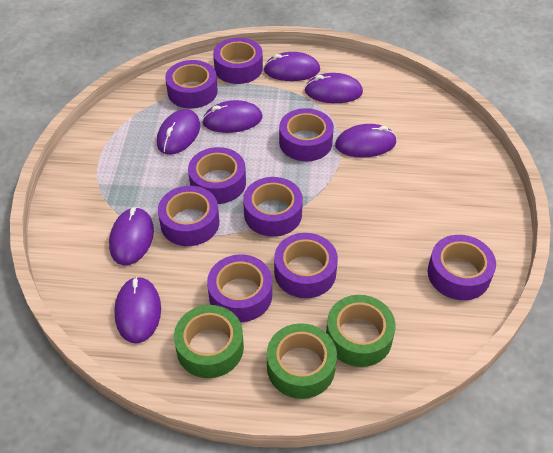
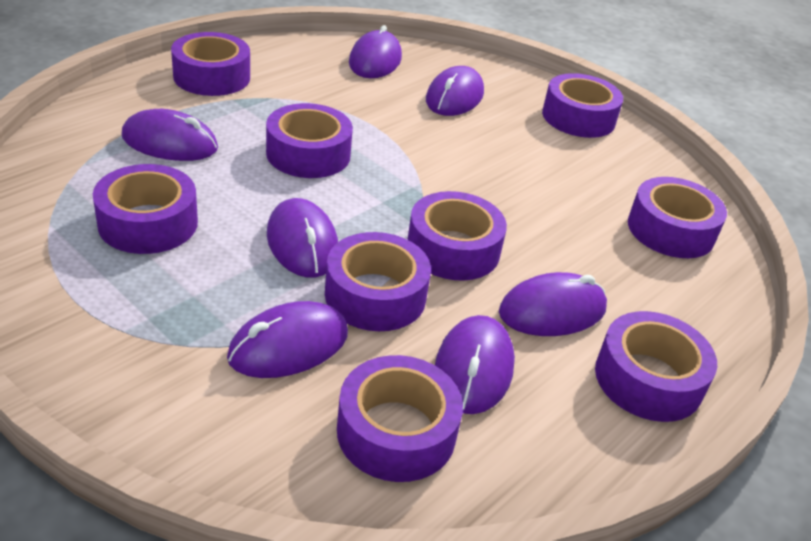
green tape: [174,305,244,378] [267,323,337,399] [326,295,396,367] = 3 -> none = 0

